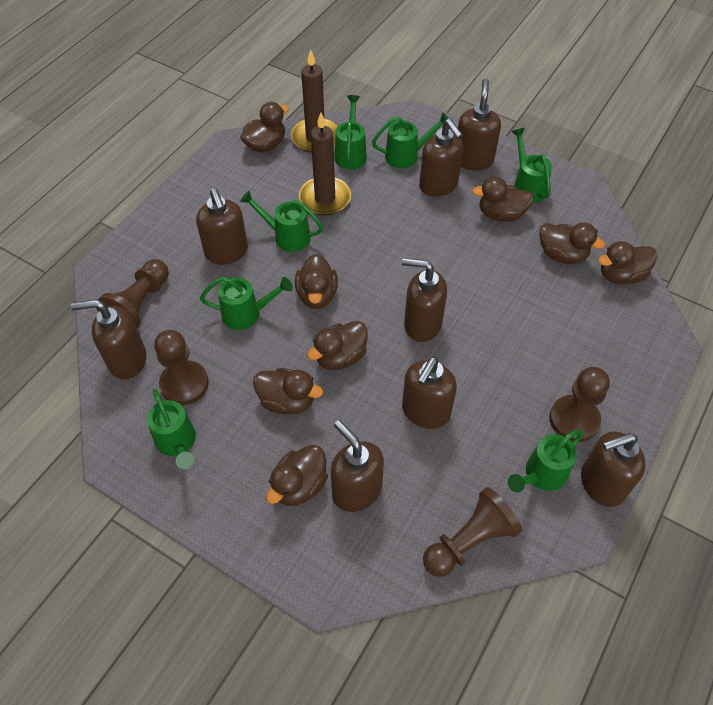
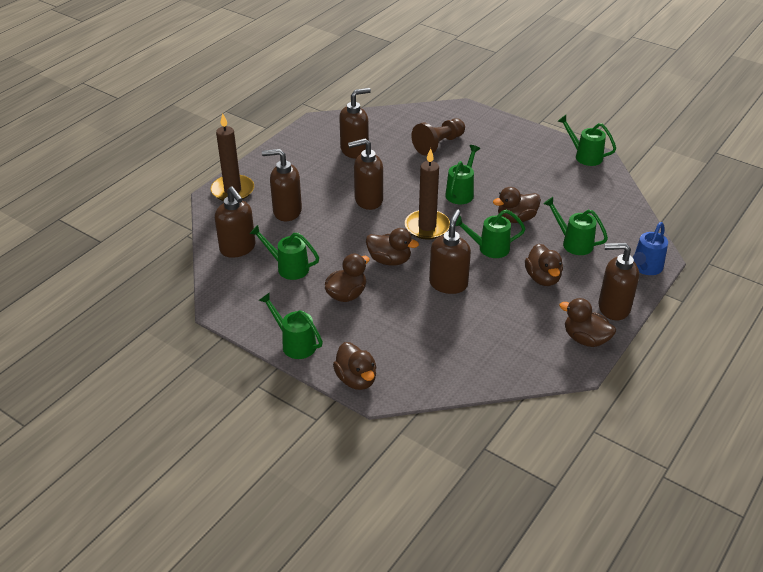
blue watering can: none = 0 -> [633,222,668,275] = 1
brown duck: [240,102,289,152] [253,368,323,414] [266,445,328,506] [295,254,338,309] [307,321,368,370] [472,177,534,222] [539,222,605,264] [598,241,657,284] = 8 -> [325,254,370,302] [333,342,377,390] [366,228,419,266] [493,187,541,223] [525,243,563,286] [559,298,616,347] = 6
brown pawn: [96,259,169,328] [154,330,209,405] [423,487,522,577] [549,367,610,442] = 4 -> [411,118,465,156] = 1
brown soap dispenser: [71,299,146,379] [196,188,248,265] [331,420,384,512] [402,258,447,342] [402,357,457,429] [419,119,463,197] [458,79,501,171] [581,431,646,507] = 8 -> [215,187,256,258] [262,149,302,221] [339,88,371,159] [348,139,383,210] [429,210,471,294] [598,243,639,320] = 6
green watering can: [147,389,196,469] [200,277,293,330] [240,191,323,252] [334,95,367,169] [372,112,448,168] [508,430,583,493] [511,128,552,203] = 7 -> [250,225,319,280] [259,292,323,359] [445,145,480,204] [456,210,525,258] [543,197,608,255] [558,115,616,166] = 6

